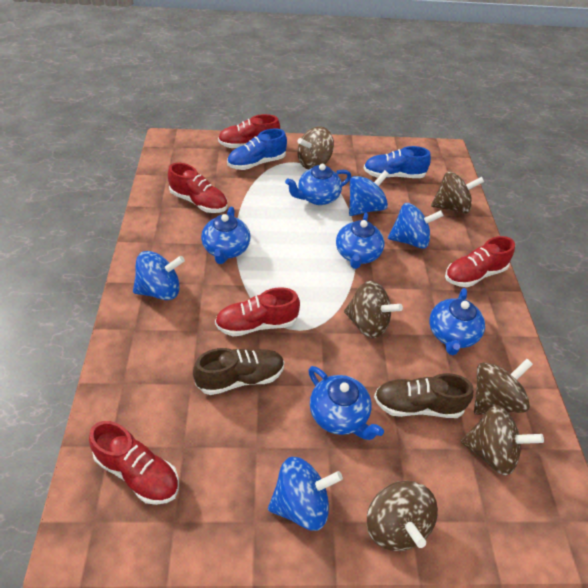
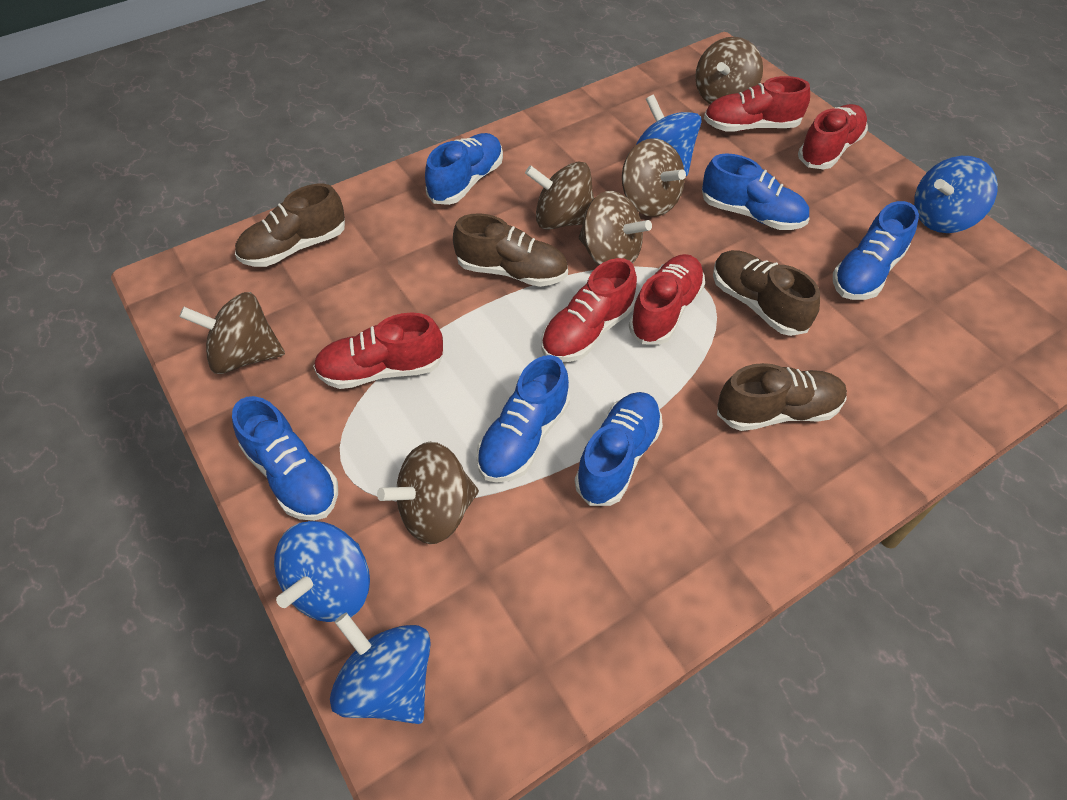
blue shoe: [227,128,287,170] [364,146,431,178] = 2 -> [232,396,338,521] [425,133,503,205] [476,355,570,483] [575,392,663,506] [702,153,809,230] [833,201,919,300] = 6
blue teapot: [201,207,250,264] [285,164,351,205] [308,366,384,440] [336,213,384,269] [429,288,485,355] = 5 -> none = 0
brown shoe: [193,348,284,395] [374,373,473,418] = 2 -> [235,184,345,267] [453,213,568,287] [713,250,820,336] [717,363,847,431] = 4

